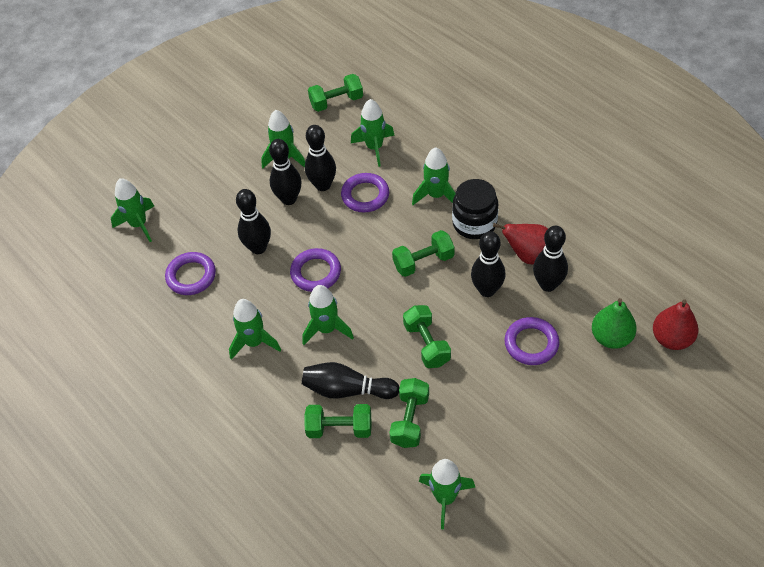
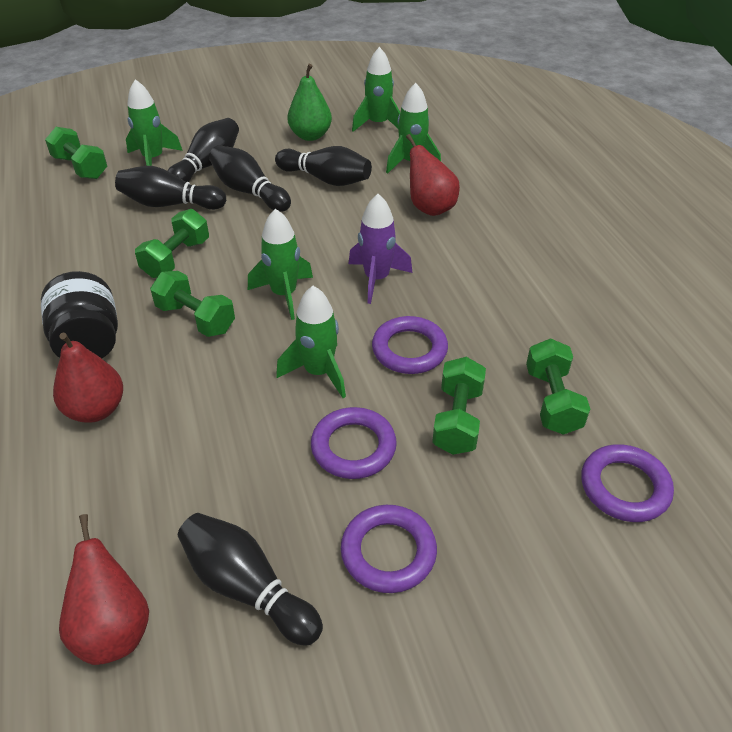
black bowling pin: [236,189,271,254] [269,139,302,205] [302,362,399,399] [305,125,336,191] [471,231,506,297] [533,226,568,292] = 6 -> [115,166,226,210] [168,118,239,182] [178,513,323,646] [209,145,291,212] [275,146,372,186] = 5
green rocket: [111,178,154,242] [229,299,281,360] [261,110,305,168] [302,285,354,345] [351,99,395,167] [412,147,455,205] [419,459,475,529] = 7 -> [126,79,183,166] [248,209,313,320] [276,286,346,398] [352,47,400,132] [386,83,441,174] = 5
purple rocket: none = 0 -> [348,194,412,304] = 1
red pear: [493,223,548,264] [653,299,698,350] = 2 -> [53,332,123,423] [59,514,149,665] [406,134,460,216] = 3

